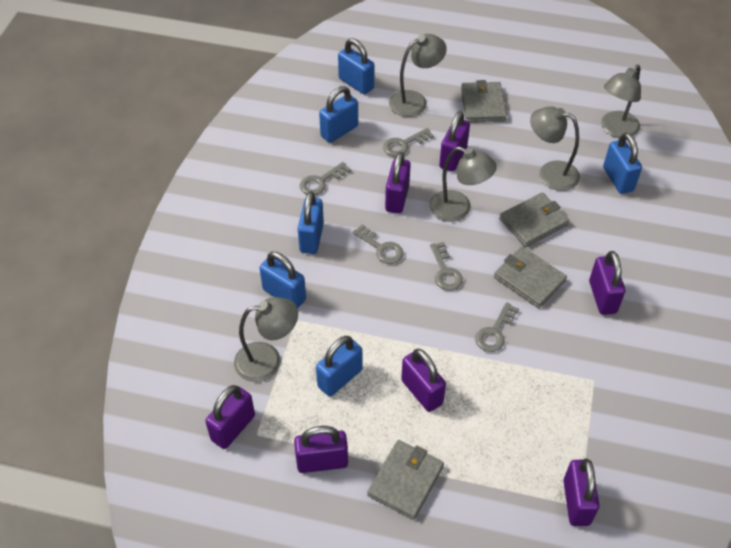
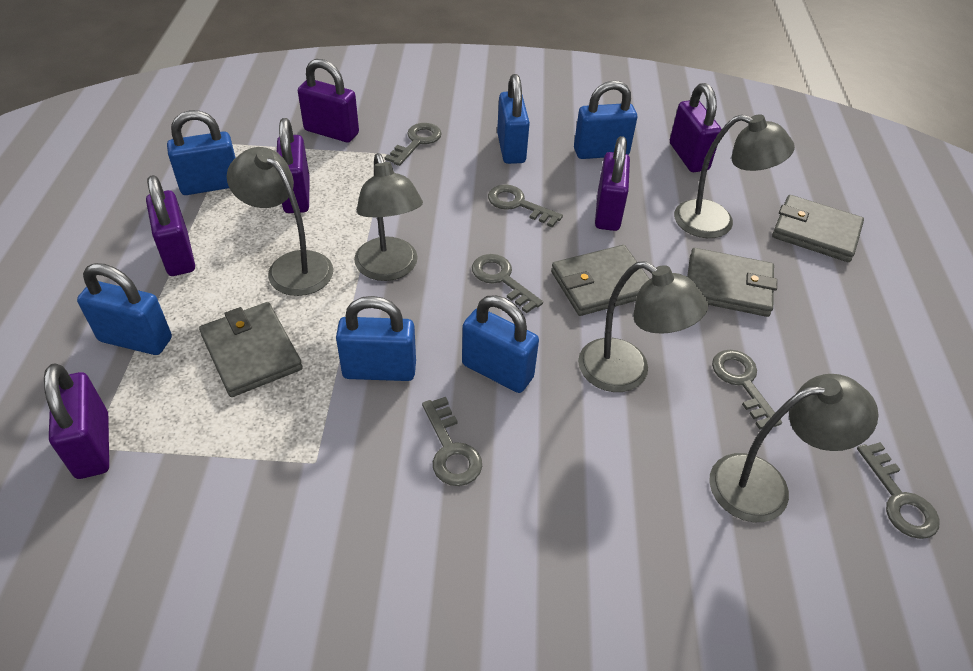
grey key: [300,162,351,195] [353,224,404,264] [383,128,434,157] [430,242,463,291] [475,302,519,352] = 5 -> [385,123,442,166] [422,397,482,486] [472,254,543,313] [488,184,563,227] [712,350,782,430] [857,442,939,539] = 6
purple padlock: [205,385,255,449] [294,426,348,473] [385,152,411,214] [401,349,446,412] [439,111,470,172] [563,458,599,526] [589,251,625,315] = 7 -> [44,363,109,479] [146,175,195,276] [277,118,310,213] [298,59,359,142] [595,136,630,231] [670,83,722,172] = 6

